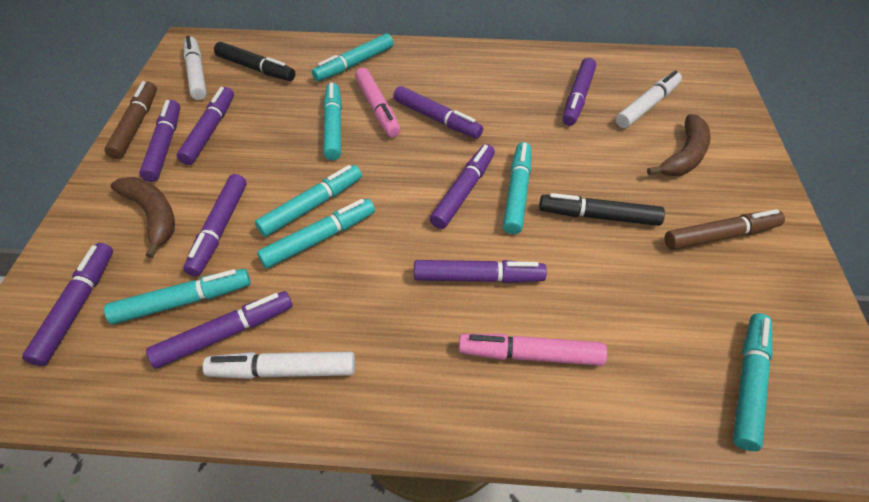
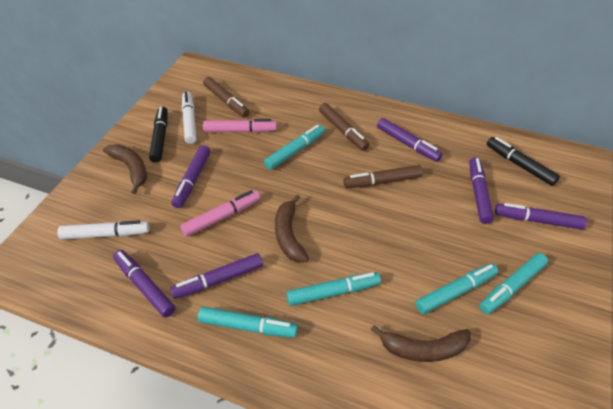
brown banana: [110,177,175,258] [647,114,711,176] = 2 -> [103,144,147,194] [275,195,309,263] [371,325,471,362] = 3
brown marker: [104,81,157,159] [665,209,785,250] = 2 -> [203,77,249,117] [319,103,369,151] [343,165,423,188] = 3
purple marker: [22,243,113,366] [139,100,180,182] [146,291,292,369] [177,87,234,165] [183,174,247,276] [393,86,483,138] [414,260,547,283] [430,144,495,229] [562,58,596,126] = 9 -> [113,250,176,317] [170,253,263,299] [172,145,210,208] [377,118,443,162] [469,157,494,224] [495,203,587,230] = 6
turquoise marker: [104,269,250,324] [255,165,362,237] [257,199,375,269] [312,33,394,81] [323,83,342,160] [503,142,531,234] [733,313,772,451] = 7 -> [198,307,298,338] [264,125,325,170] [287,272,381,306] [415,263,498,314] [479,253,548,314] = 5
white marker: [184,36,207,100] [203,351,355,379] [616,70,682,128] = 3 -> [57,220,150,240] [182,92,197,144] = 2

